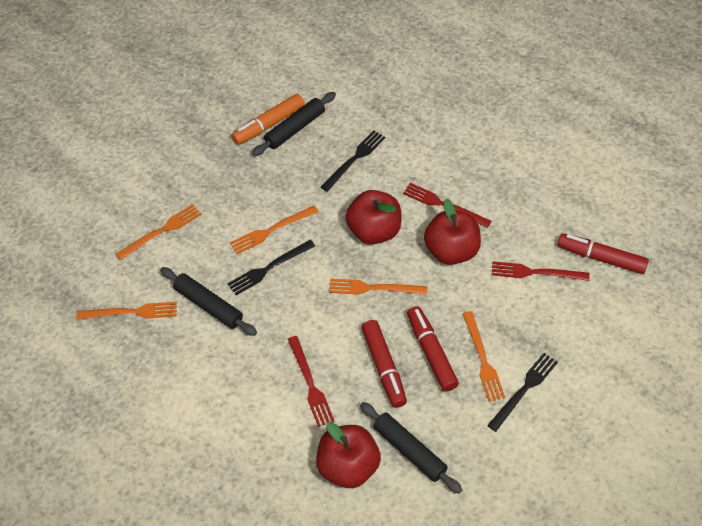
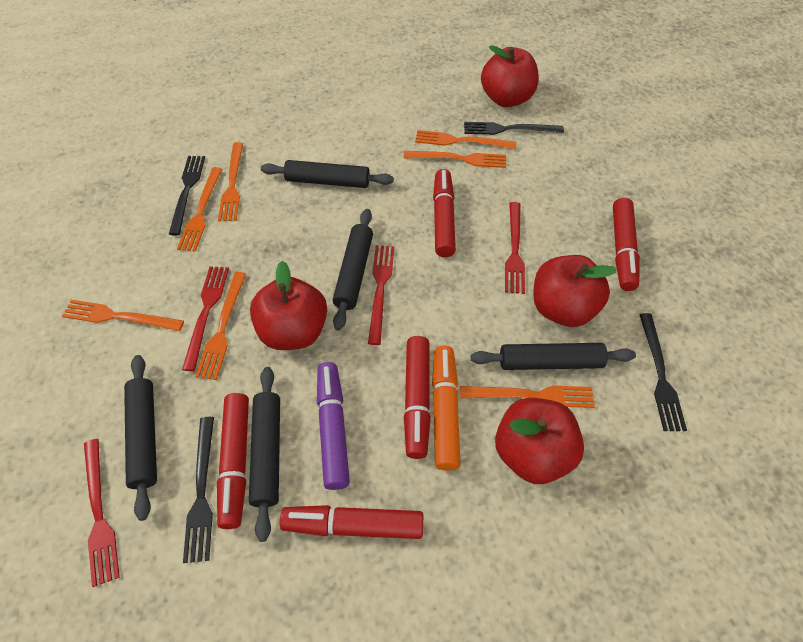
black fork: [227,240,315,295] [321,130,385,192] [487,353,558,432] = 3 -> [169,156,205,236] [183,417,214,563] [464,122,564,135] [639,313,687,431] = 4
black rolling pin: [160,267,257,336] [252,92,336,156] [360,402,462,494] = 3 -> [124,355,157,521] [249,367,280,542] [261,160,394,188] [333,209,373,330] [471,343,636,370] = 5
orange fork: [76,302,177,320] [116,204,202,260] [230,205,319,254] [329,278,427,295] [463,311,505,402] = 5 -> [62,300,184,331] [177,167,222,252] [195,272,246,380] [218,142,243,221] [404,151,506,168] [415,130,516,149] [460,385,595,408] = 7
purple marker: none = 0 -> [317,362,350,490] = 1
red apple: [316,422,381,488] [346,190,401,244] [424,199,481,265] = 3 -> [250,261,327,350] [481,45,539,107] [495,398,584,484] [533,255,616,327] = 4
red fork: [288,336,334,427] [403,183,491,228] [492,261,590,281] = 3 -> [84,439,120,587] [182,266,229,371] [368,245,394,345] [505,202,525,294] = 4
red marker: [361,320,407,408] [407,306,459,392] [557,233,649,274] = 3 -> [217,393,249,529] [280,505,423,539] [404,336,431,459] [433,169,456,257] [613,198,640,291] = 5

